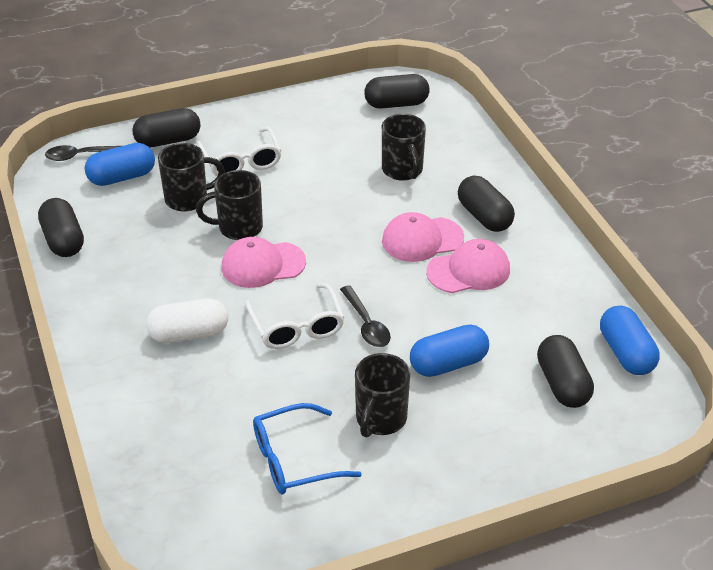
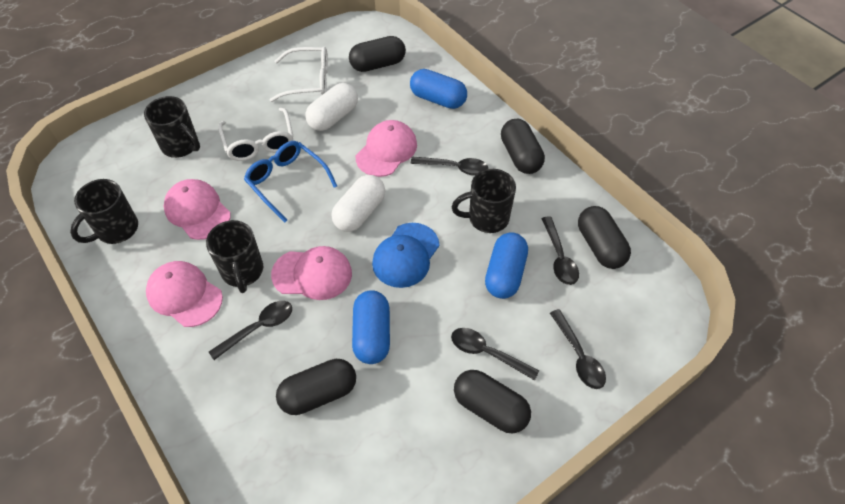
black spoon: [45,145,121,161] [340,285,391,347] = 2 -> [209,301,292,360] [411,157,488,176] [451,328,539,381] [541,216,579,285] [550,309,606,389] = 5
blue cap: none = 0 -> [372,223,440,288] = 1
pink cap: [222,237,306,288] [382,212,464,262] [426,239,510,293] = 3 -> [146,261,223,327] [164,179,231,240] [271,246,352,300] [356,120,417,177] = 4
white capsule: [146,298,228,343] = 1 -> [305,83,358,131] [332,175,385,232] = 2

